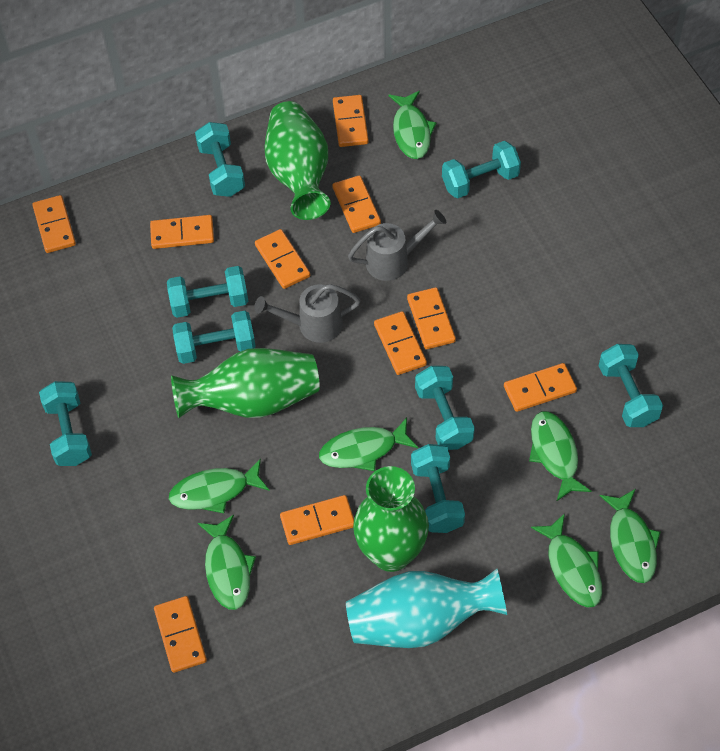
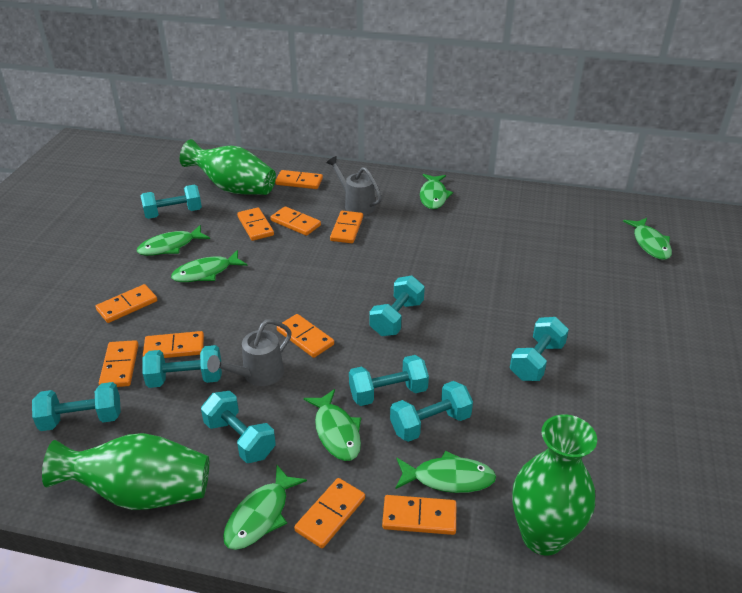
turquoise vase: [346,569,507,648] = 1 -> none = 0

